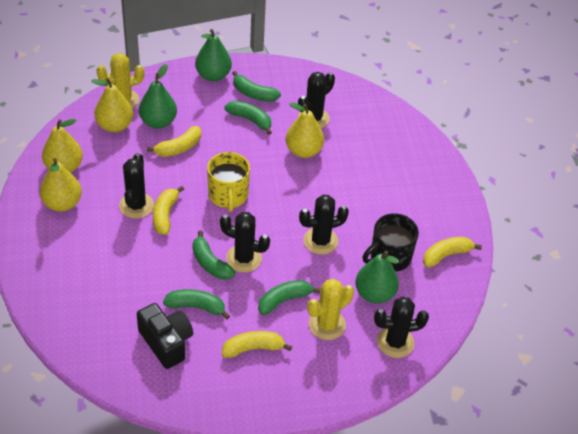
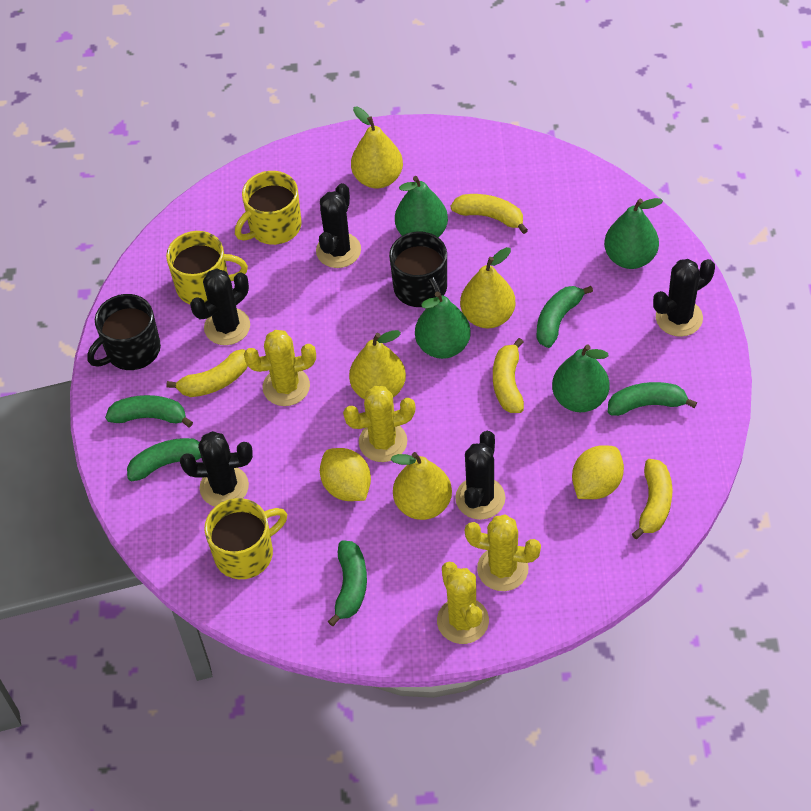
black camera: [137,303,193,369] = 1 -> none = 0
black mug: [363,213,419,272] = 1 -> [87,294,161,370] [389,231,447,307] = 2
green pear: [139,64,177,129] [195,29,232,81] [355,250,399,304] = 3 -> [395,176,448,237] [415,291,471,359] [552,345,609,412] [604,198,663,269] = 4
yellow cactus: [96,53,144,108] [308,279,354,340] = 2 -> [244,330,316,406] [343,386,416,462] [437,562,489,644] [465,514,541,591] = 4
yellow lemon: none = 0 -> [320,448,371,501] [572,445,624,499] = 2
yellow mug: [207,152,250,212] = 1 -> [166,231,248,304] [204,498,287,579] [235,171,302,245] = 3

